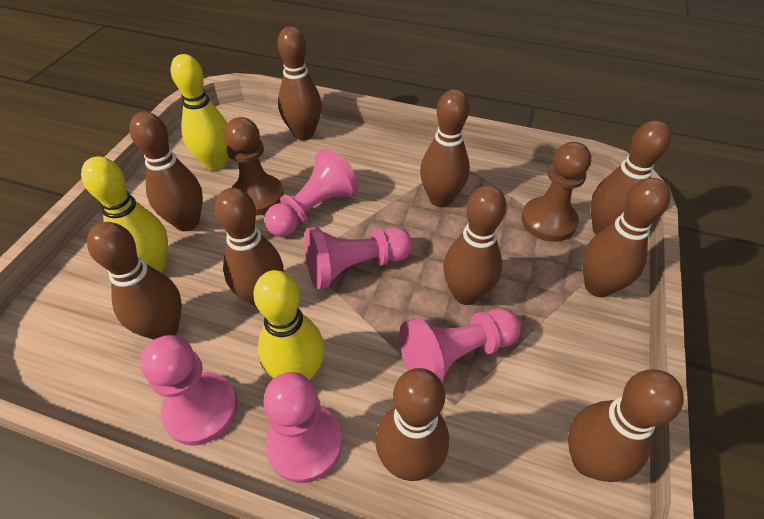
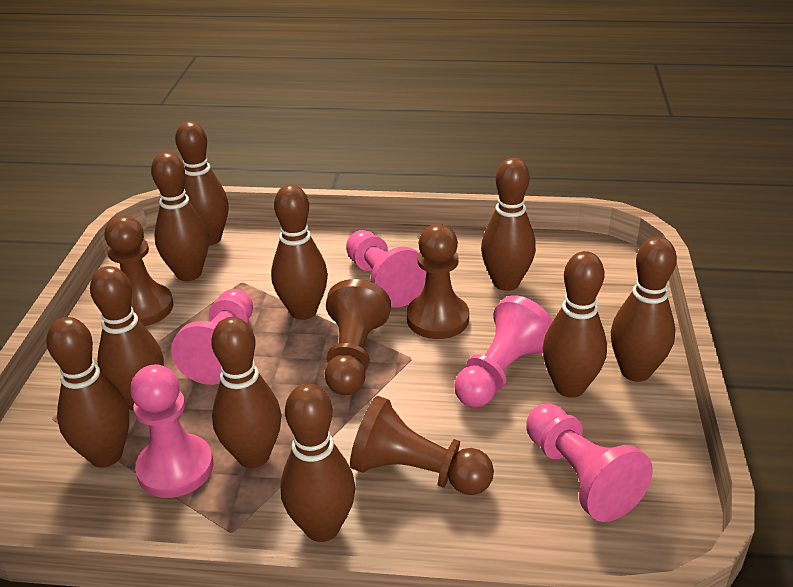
brown pawn: [224,117,284,216] [521,142,591,242] = 2 -> [104,216,174,326] [325,279,391,395] [350,396,494,495] [407,224,469,339] = 4
yellow bowling pin: [81,156,168,273] [171,54,228,171] [253,270,324,380] = 3 -> none = 0

